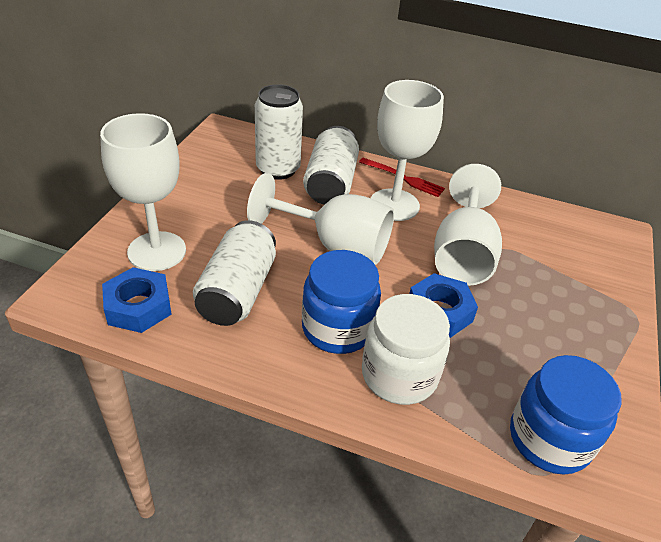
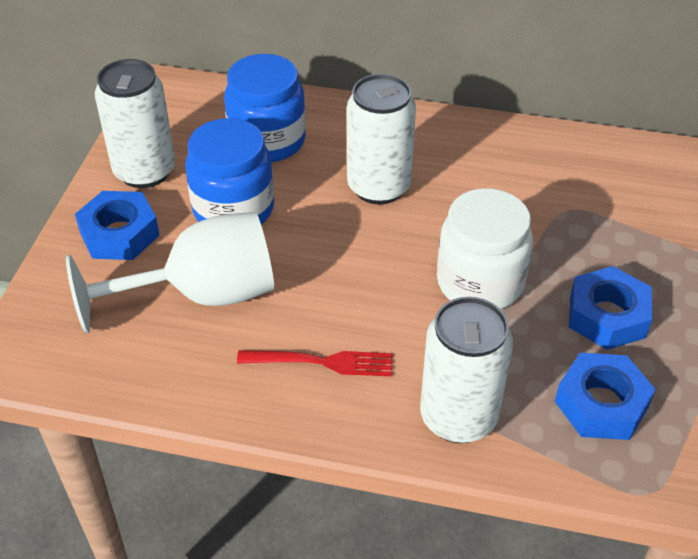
blue nut: [102,267,172,333] [409,273,478,338] = 2 -> [75,191,160,260] [555,353,656,440] [569,266,652,350] = 3
white goblet: [100,113,186,271] [247,173,394,265] [371,80,444,221] [434,164,502,286] = 4 -> [66,212,274,333] = 1

